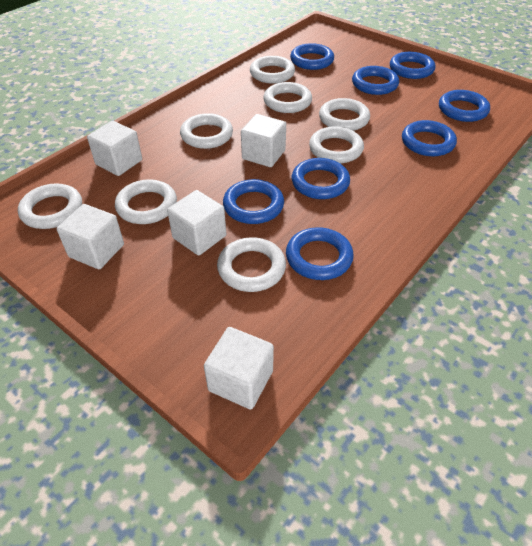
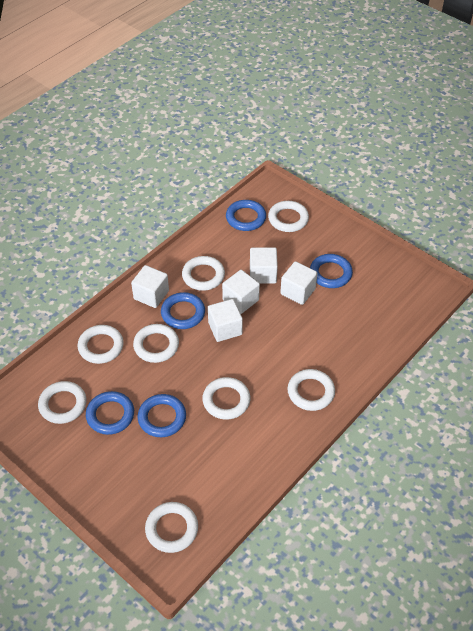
blue ring: [223,179,284,224] [286,227,354,280] [290,43,334,70] [292,158,350,199] [352,66,399,95] [390,52,435,79] [402,120,457,156] [439,90,490,122] = 8 -> [86,391,134,435] [137,394,186,437] [161,292,205,329] [226,200,266,231] [310,254,353,288] = 5

